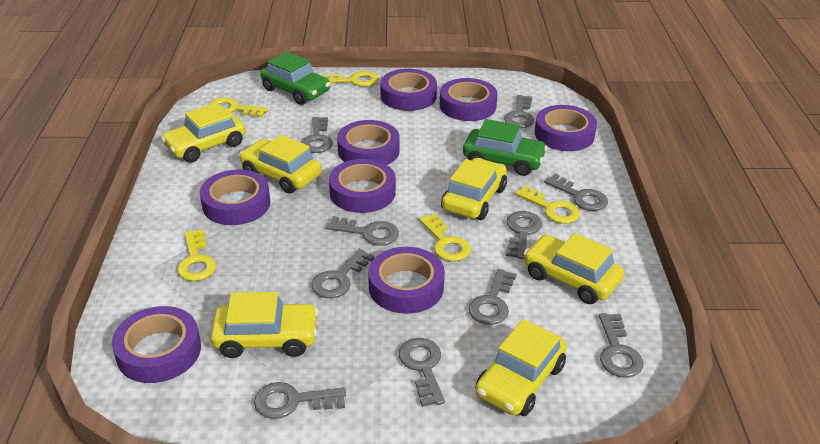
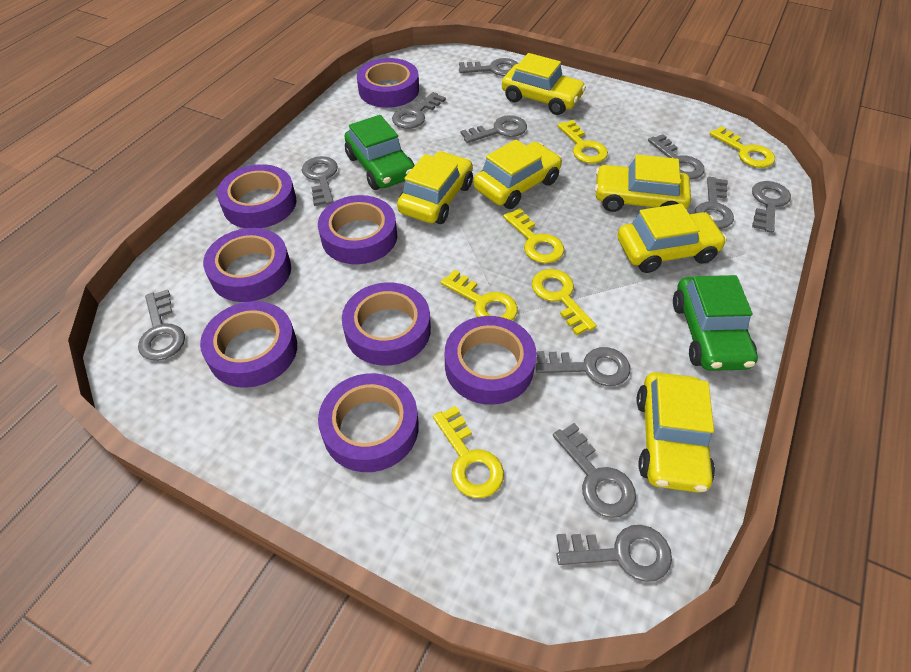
grey key: [254,382,346,419] [301,117,333,153] [311,249,375,298] [326,216,399,246] [399,338,445,407] [468,269,516,325] [504,95,534,128] [506,211,542,259] [544,174,608,211] [599,313,643,378] = 10 -> [138,289,185,361] [302,156,338,206] [392,92,446,129] [459,58,518,76] [461,115,527,143] [536,347,630,386] [553,423,636,518] [556,525,672,582] [648,134,705,179] [695,177,734,229] [752,181,791,233] = 11
yellow key: [177,229,216,281] [209,98,268,118] [322,71,378,87] [419,213,471,261] [515,185,580,224] = 5 -> [433,406,504,498] [440,270,518,320] [503,208,564,263] [532,269,597,335] [558,120,608,164] [710,126,775,168] = 6

